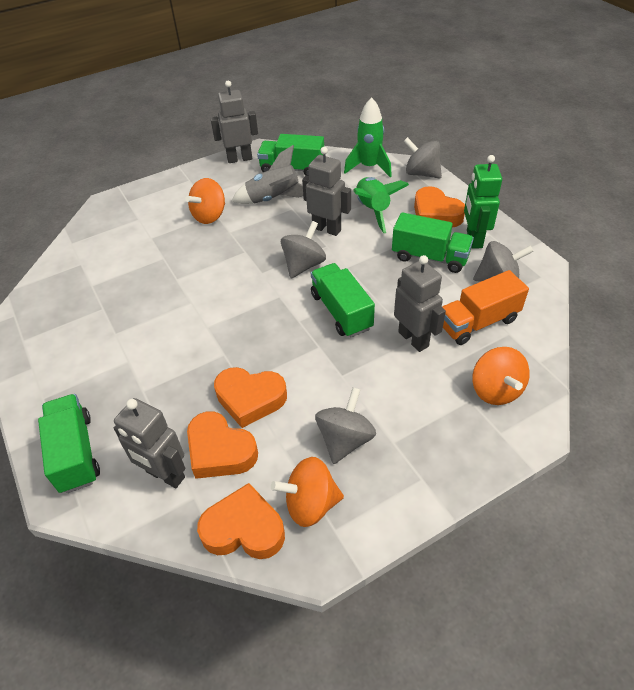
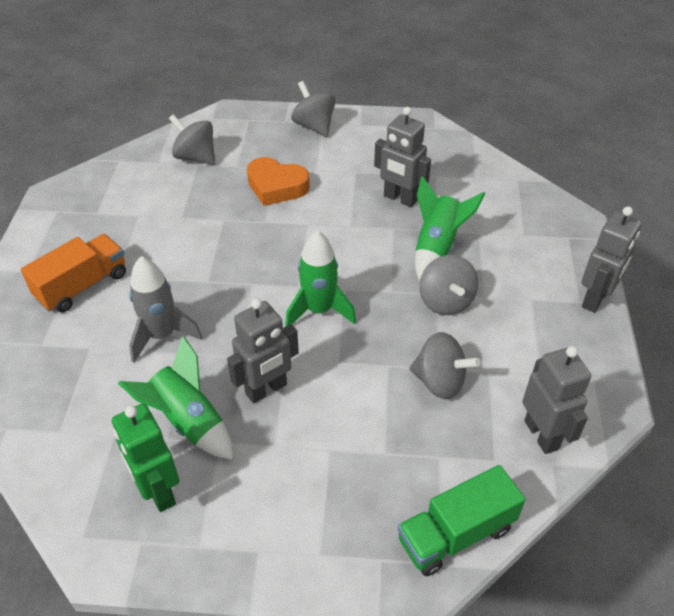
green rocket: [344,97,392,177] [353,177,409,233] = 2 -> [118,336,233,460] [285,231,356,327] [415,176,485,282] = 3
green truck: [38,394,100,493] [257,134,324,176] [311,263,375,337] [392,212,474,273] = 4 -> [398,465,526,576] = 1
orange heart: [187,411,258,479] [197,483,285,559] [214,367,287,428] [414,186,465,227] = 4 -> [247,157,310,206] = 1
orange spinning top: [185,178,225,224] [271,457,344,527] [472,347,530,405] = 3 -> none = 0

